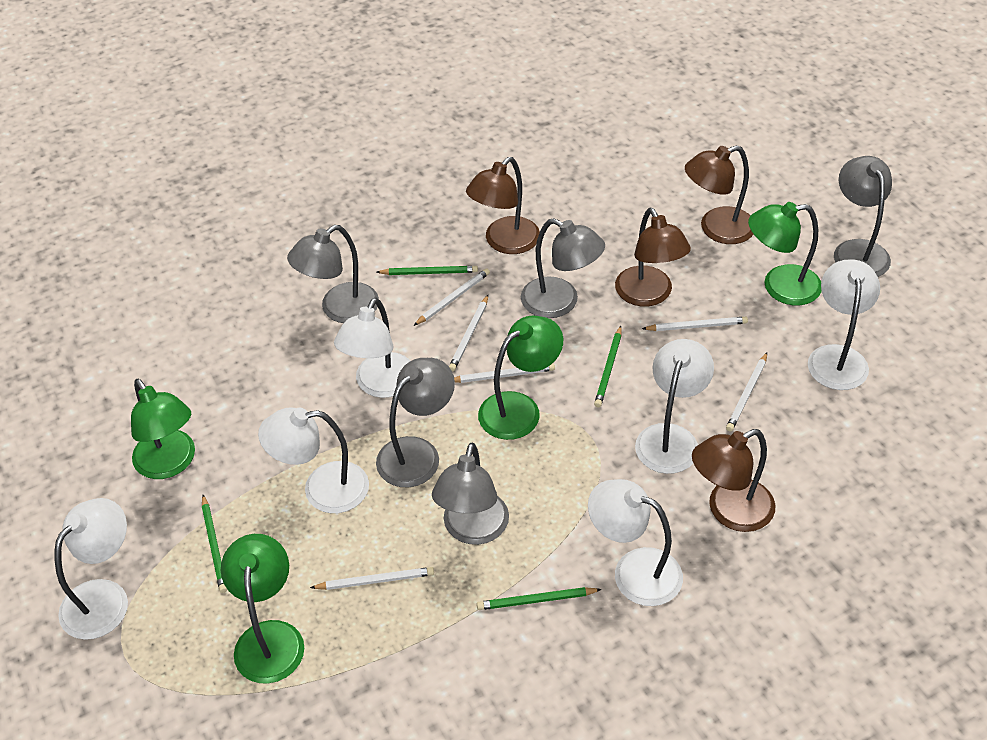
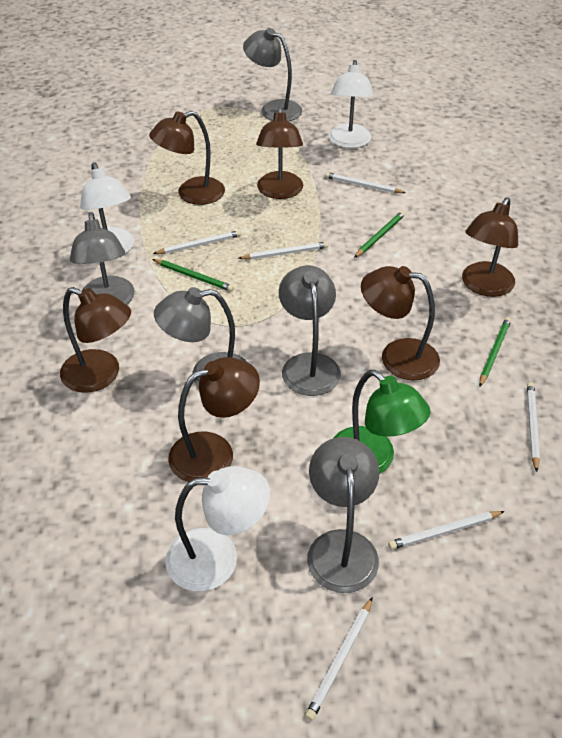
brown lamp: [466,157,540,254] [615,208,691,307] [685,145,753,244] [692,429,775,532] = 4 -> [60,287,131,393] [149,111,225,205] [168,357,260,482] [256,107,303,199] [361,266,440,380] [462,197,518,297] = 6
green lamp: [131,379,195,479] [221,534,304,684] [478,316,563,440] [748,202,822,305] = 4 -> [334,370,431,474] = 1
green pencil: [202,495,227,593] [376,266,478,275] [477,587,602,610] [594,326,622,407] = 4 -> [152,259,234,292] [354,211,405,258] [479,317,511,387] = 3
white lamp: [55,498,128,640] [258,407,369,513] [334,298,411,398] [588,479,683,606] [635,339,714,474] [808,259,880,390] = 6 -> [80,162,134,254] [165,466,270,592] [329,60,374,148] = 3

